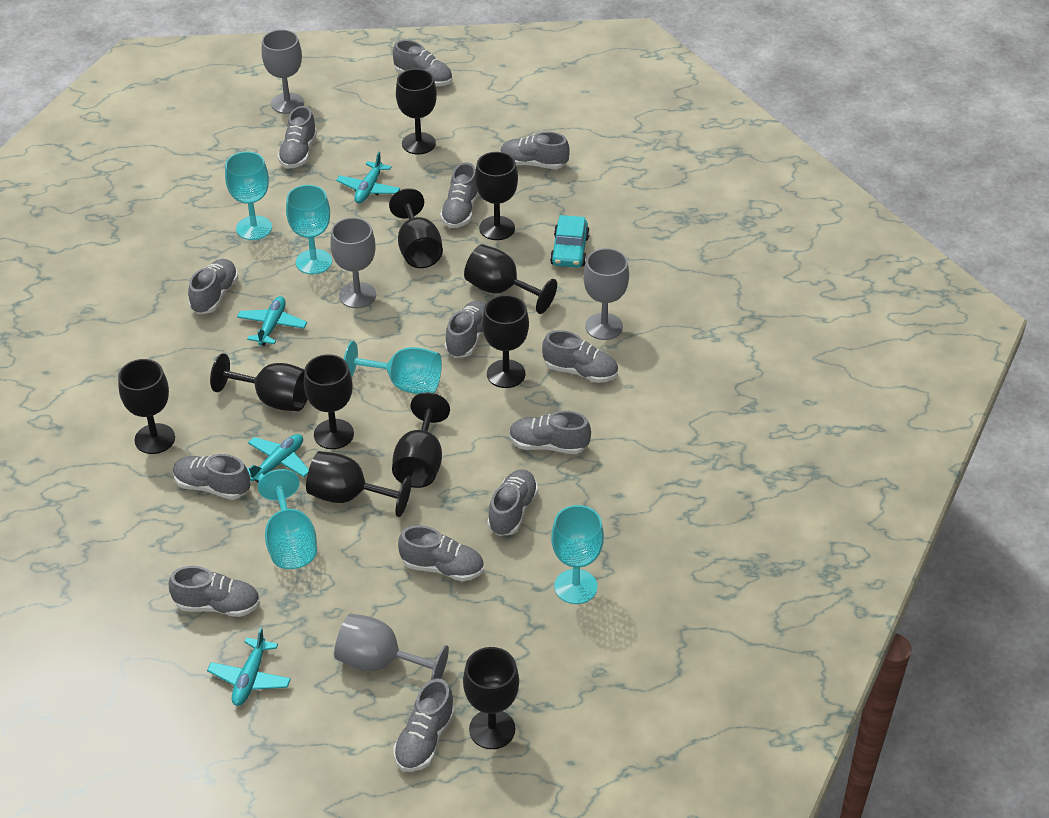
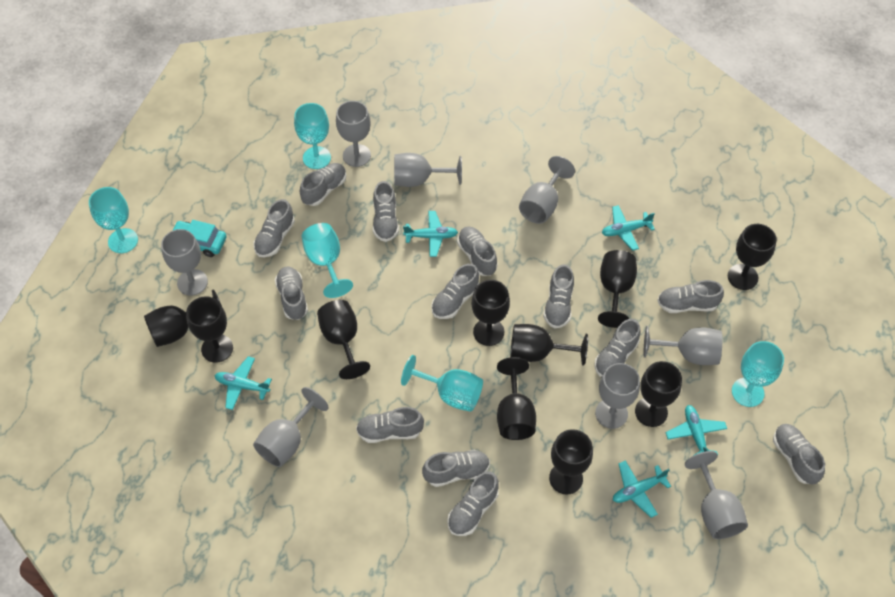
black goblet: [118,359,175,454] [210,353,308,411] [304,354,354,449] [306,451,411,517] [389,188,443,268] [392,392,450,488] [396,69,437,154] [463,647,519,749] [464,244,557,314] [475,152,518,240] [482,295,529,388] = 11 -> [144,290,222,347] [186,296,233,363] [317,300,370,379] [472,280,510,346] [497,357,536,440] [510,324,588,366] [549,429,593,494] [598,250,637,328] [635,361,682,427] [728,224,777,290] = 10
grey goblet: [261,29,304,114] [330,217,376,308] [334,614,449,680] [583,248,629,340] = 4 -> [161,229,208,296] [253,387,329,467] [336,101,371,167] [394,153,462,187] [519,156,575,224] [595,363,640,429] [644,326,722,365] [685,451,748,539] = 8
turquoise plane: [207,627,291,706] [237,296,307,346] [247,434,309,482] [336,152,400,203] = 4 -> [214,356,272,410] [403,211,458,257] [602,205,655,251] [613,461,671,518] [666,405,727,456] = 5

